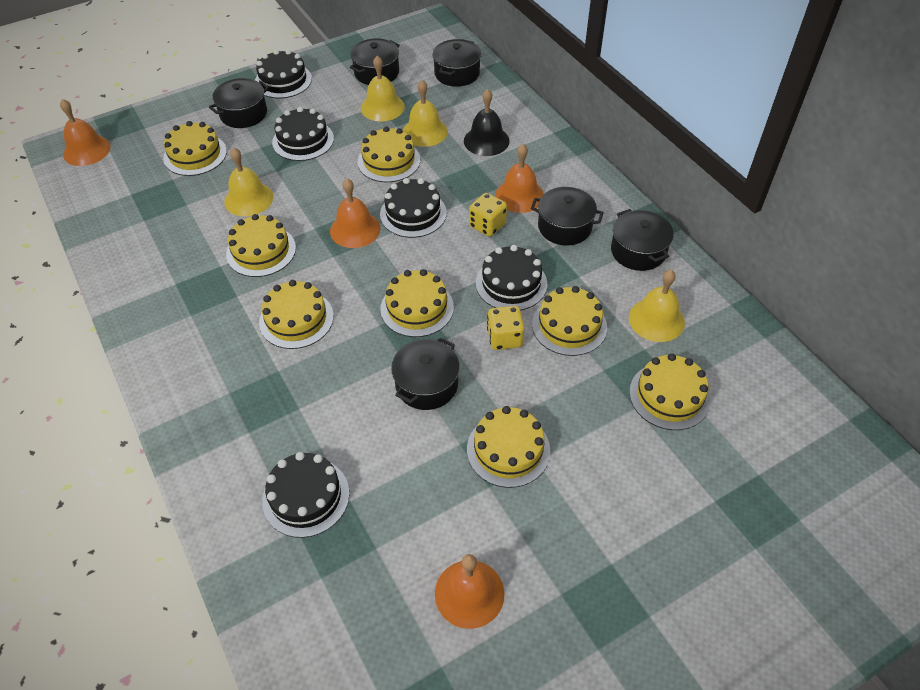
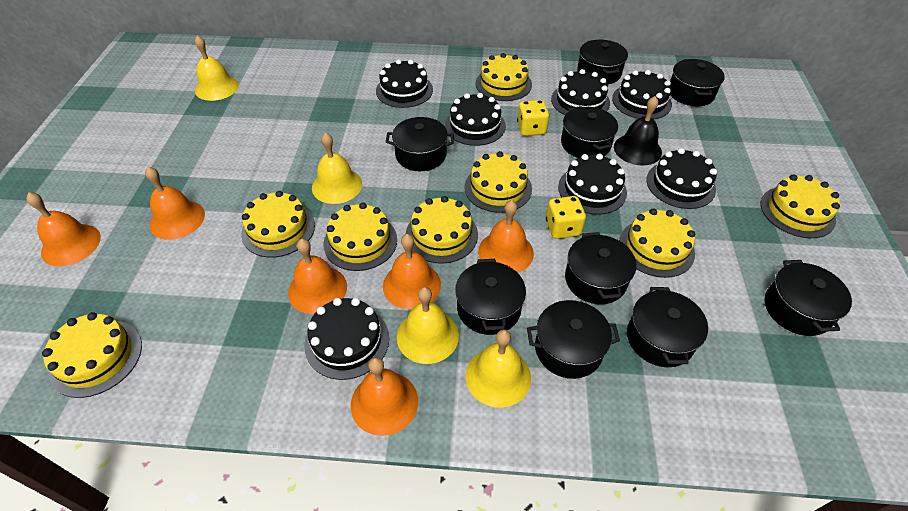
black cake: [255,50,312,98] [262,452,349,538] [272,107,334,161] [380,178,447,238] [476,245,547,311] = 5 -> [304,298,389,380] [376,59,433,108] [445,93,506,146] [551,69,610,115] [558,154,627,215] [612,70,672,119] [646,148,717,209] = 7
black pot: [209,78,269,128] [350,38,400,85] [391,337,460,410] [432,39,481,87] [531,187,604,245] [611,209,674,271] = 6 -> [386,117,454,171] [455,259,526,335] [527,300,620,379] [561,106,618,158] [565,232,636,304] [577,40,628,84] [627,287,708,367] [670,59,725,106] [765,260,852,336] = 9
orange bell: [60,99,111,166] [330,178,381,248] [435,554,505,629] [495,144,544,213] = 4 -> [26,192,101,266] [145,167,205,240] [288,239,347,314] [351,357,418,436] [383,234,441,309] [478,200,534,273] = 6

